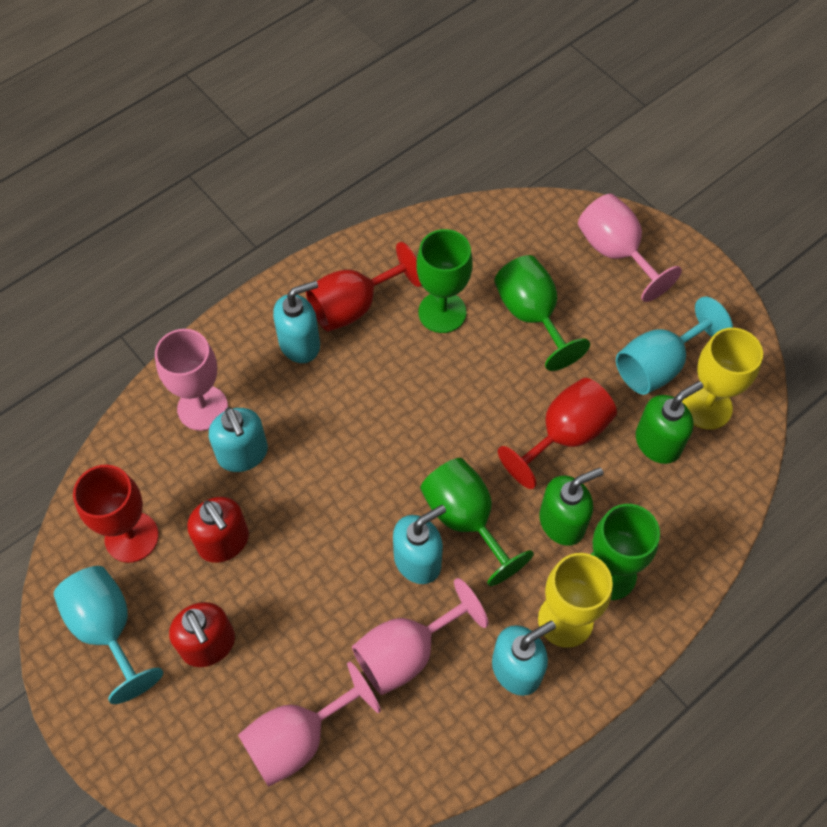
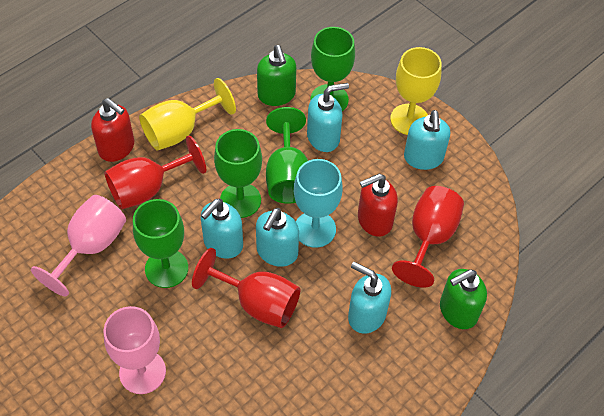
pink goblet: [155,329,228,431] [238,661,381,787] [352,578,489,695] [578,194,682,302] = 4 -> [31,195,126,297] [104,306,166,394] = 2
turquoise goblet: [54,566,163,704] [616,297,733,395] = 2 -> [294,159,343,248] = 1
turquoise soap dispenser: [209,407,268,472] [273,281,320,363] [393,505,446,584] [492,621,556,696] = 4 -> [201,199,243,259] [256,208,299,267] [307,83,349,152] [348,262,391,334] [404,110,450,170] = 5

